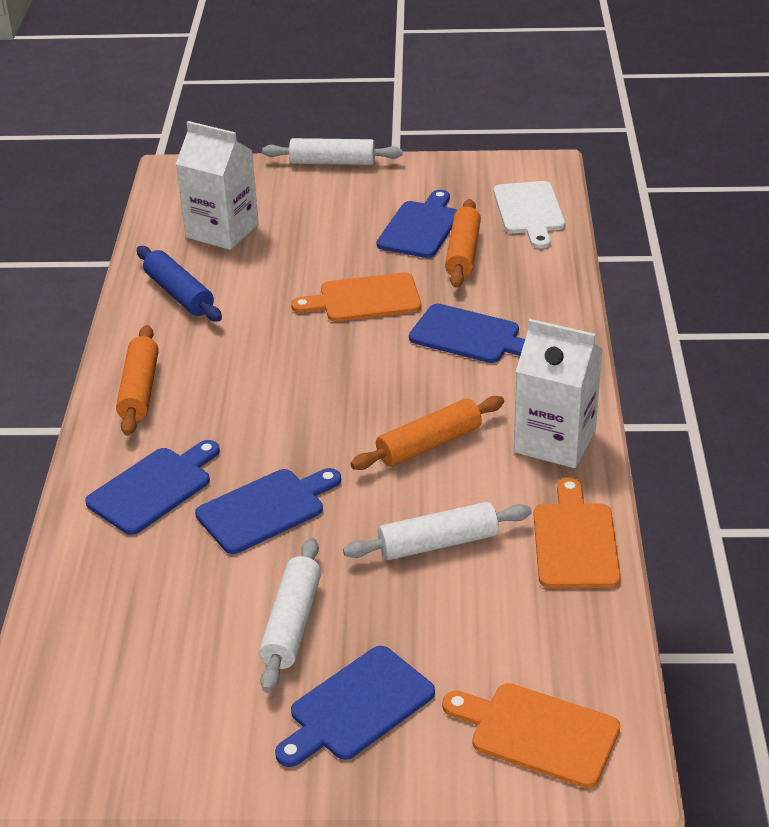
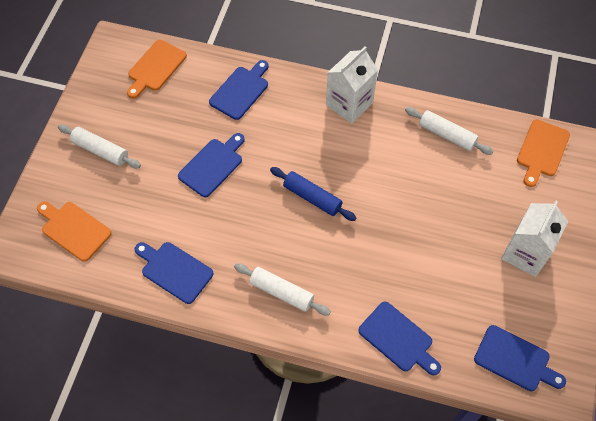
orange rolling pin: [116,325,159,436] [350,396,504,470] [445,199,481,288] = 3 -> none = 0
white cutting board: [493,181,565,249] = 1 -> none = 0

